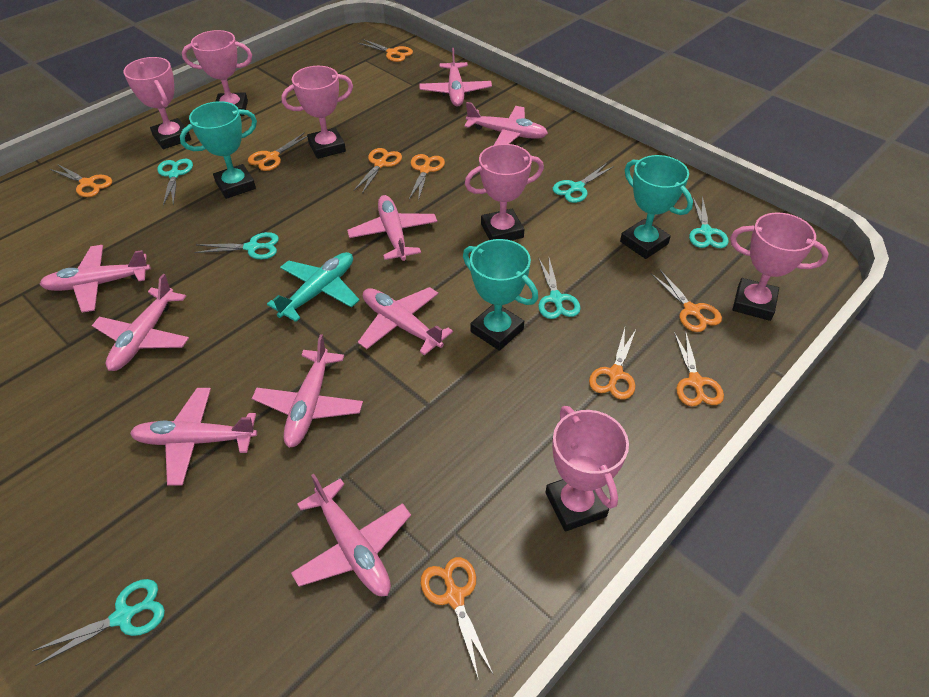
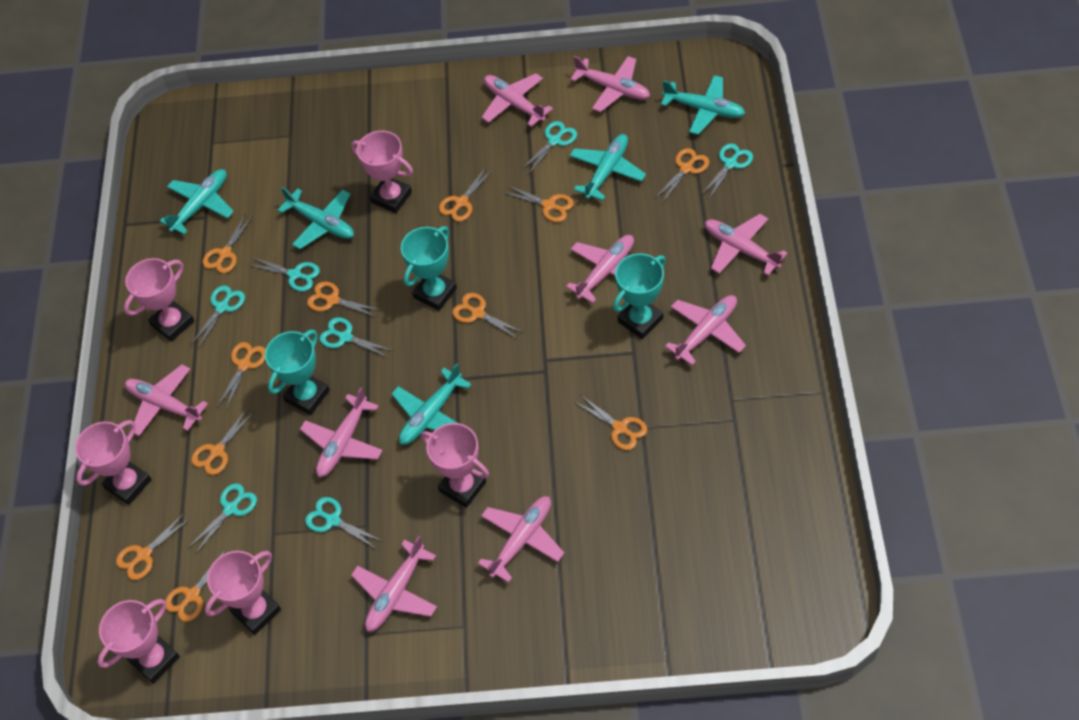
orange scissors: [50,164,112,197] [248,132,307,171] [353,148,402,194] [358,39,413,62] [409,154,445,201] [421,557,493,680] [589,328,636,400] [651,270,722,332] [674,331,724,406] = 9 -> [116,513,191,580] [165,548,227,622] [191,409,255,475] [203,214,253,273] [217,342,266,410] [307,282,380,317] [439,167,494,222] [452,293,524,339] [503,185,574,222] [574,395,647,450] [655,148,709,203] = 11
turquoise plane: [267,252,360,322] = 1 -> [160,169,234,234] [278,187,354,249] [392,363,472,445] [570,134,646,201] [661,75,745,135] = 5
turquoise scissors: [32,579,165,666] [157,159,193,205] [194,232,279,259] [538,258,581,319] [553,163,614,203] [689,196,729,248] = 6 -> [188,483,257,553] [190,285,245,349] [249,257,320,292] [305,497,382,548] [320,317,394,358] [521,121,577,173] [701,143,753,199] = 7

